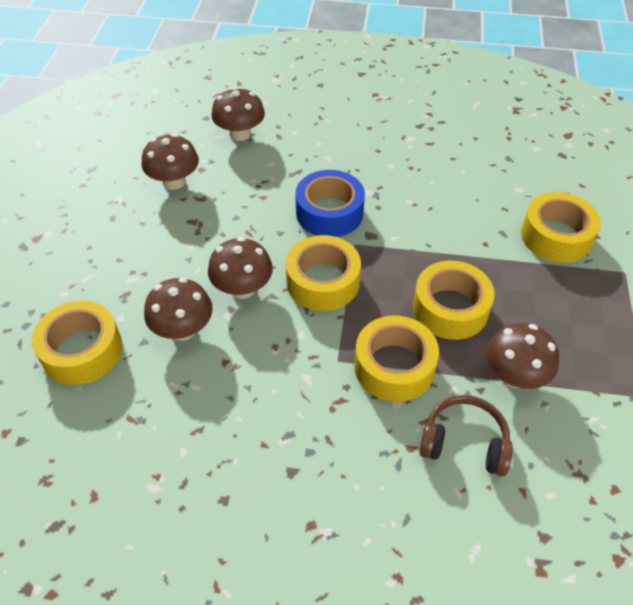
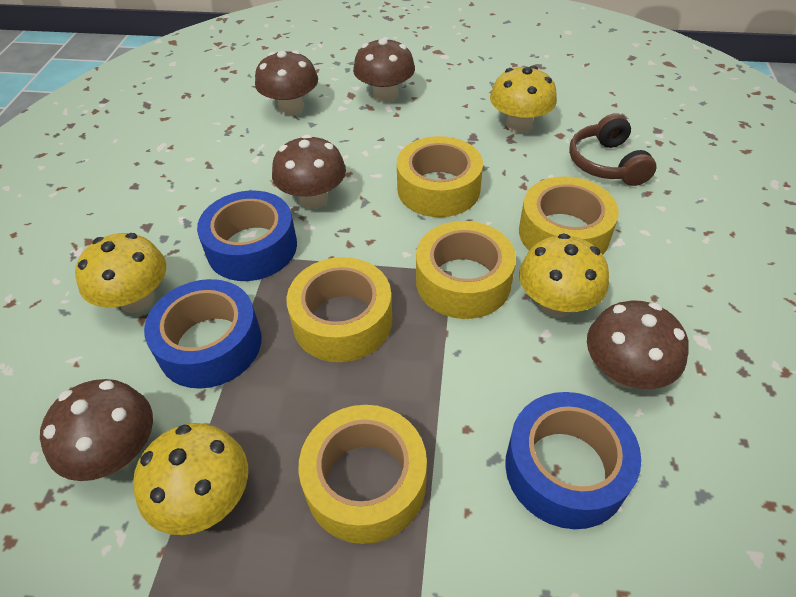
blue tape: [295,170,365,237] = 1 -> [144,279,262,389] [197,191,297,281] [505,392,641,529] = 3
yellow mushroom: none = 0 -> [75,233,166,313] [133,423,248,535] [490,66,557,133] [519,233,609,317] = 4

